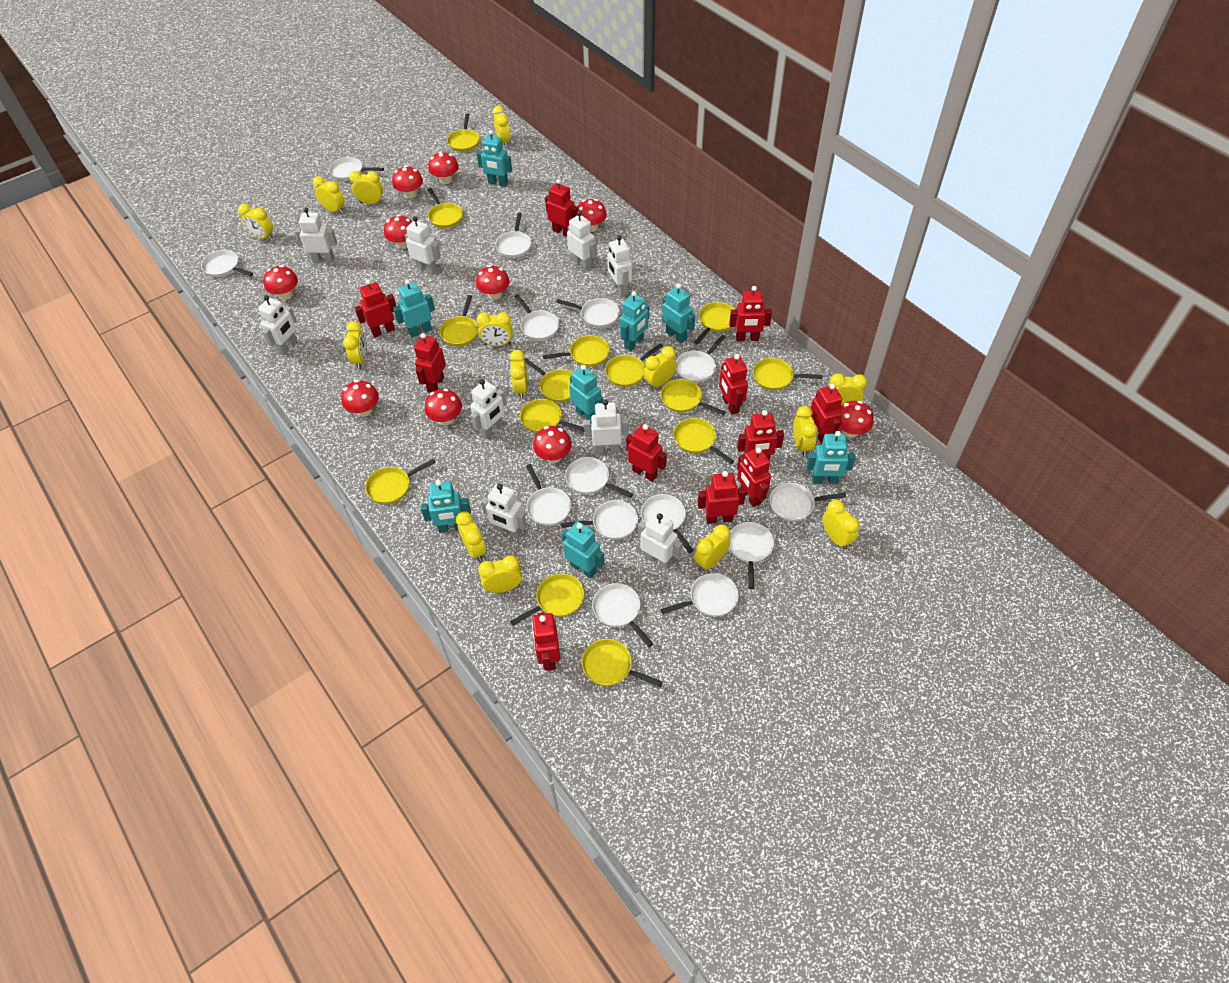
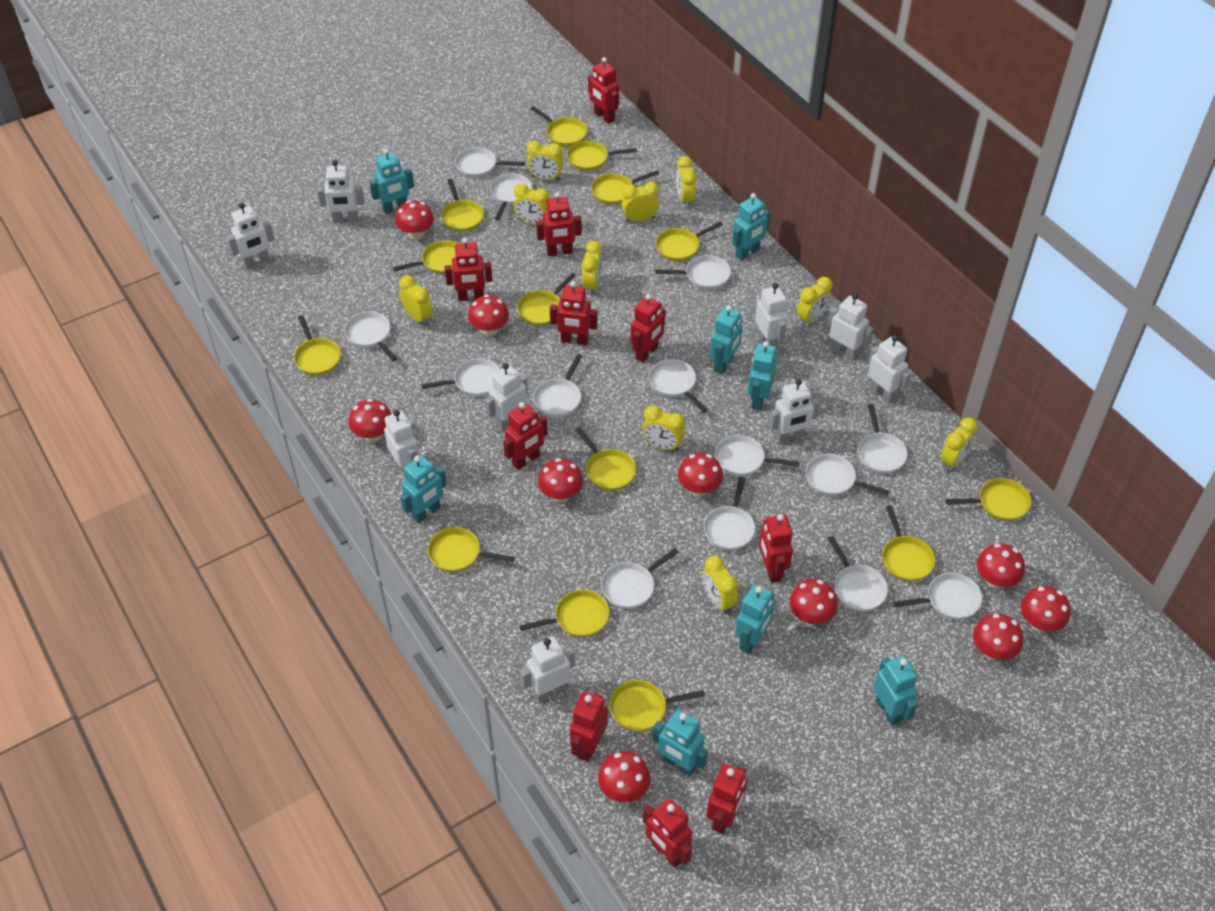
red robot: [354,279,396,337] [414,333,446,392] [532,612,560,671] [545,179,578,237] [626,424,667,482] [697,471,746,524] [719,354,748,415] [729,286,772,341] [737,410,784,460] [737,448,771,507] [811,384,842,444] = 11 -> [445,238,493,301] [503,402,548,470] [536,192,582,256] [550,281,598,345] [570,692,608,762] [588,57,619,124] [631,294,666,363] [643,798,693,868] [706,764,747,834] [759,514,793,583] = 10
yellow clock: [238,204,273,241] [313,176,345,214] [343,321,367,369] [349,171,383,204] [456,511,486,561] [476,312,513,346] [478,555,522,593] [493,106,511,147] [510,350,528,399] [644,346,677,390] [694,525,730,571] [793,406,818,456] [823,500,860,550] [829,373,867,405] = 14 -> [399,275,433,326] [514,184,549,225] [527,141,563,181] [582,241,602,295] [622,182,659,223] [642,405,685,452] [676,156,697,208] [702,556,738,615] [797,277,833,326] [941,418,978,471] = 10

